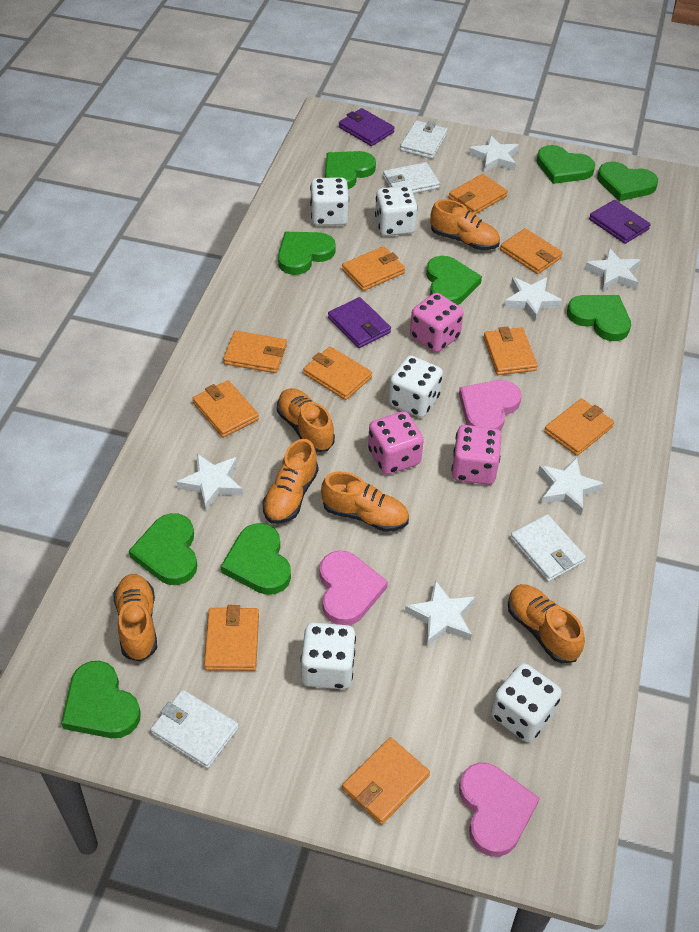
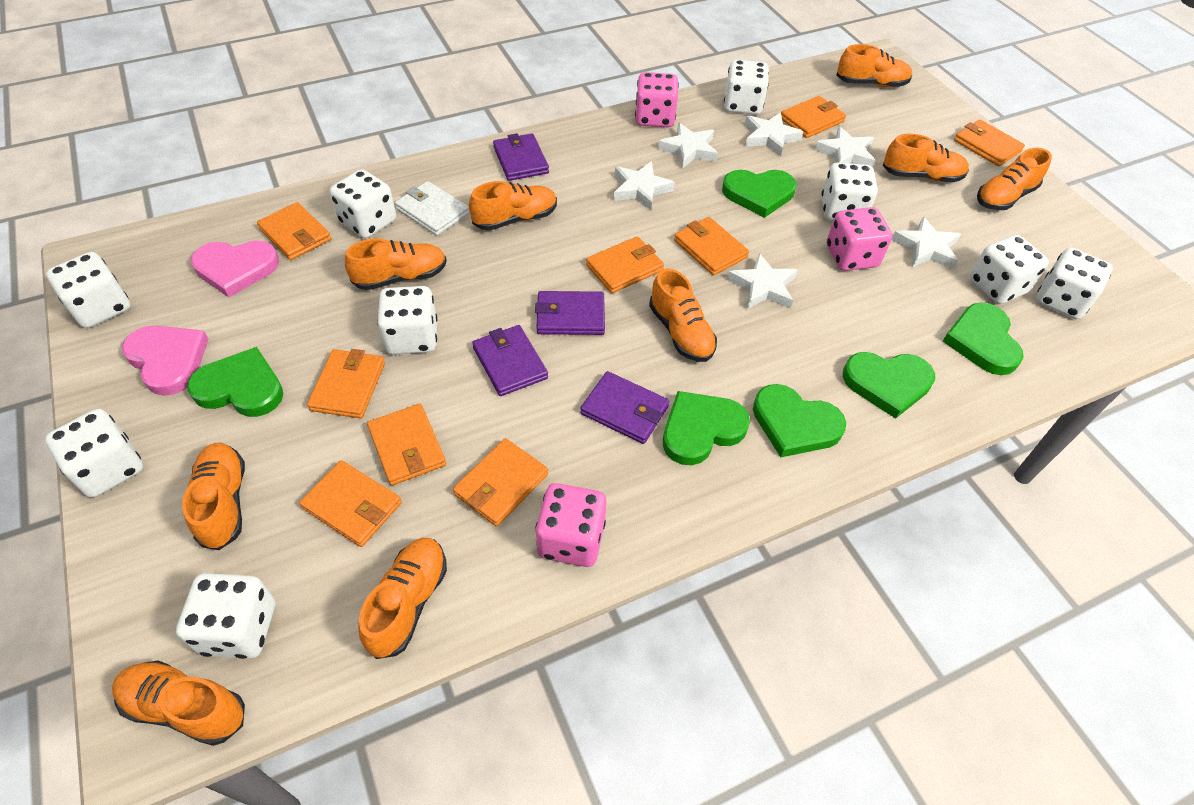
green heart: [61,661,141,738] [129,513,197,585] [221,523,291,595] [278,232,336,275] [325,151,376,189] [426,256,482,305] [537,145,595,184] [567,295,631,341] [597,162,658,201] = 9 -> [187,347,283,417] [663,391,750,465] [722,170,796,218] [753,384,846,457] [843,352,935,419] [943,303,1024,375] = 6
orange shoe: [113,574,157,662] [262,439,319,524] [277,388,335,452] [321,472,409,532] [430,199,500,250] [508,584,585,663] = 6 -> [112,661,245,746] [182,443,245,550] [345,238,447,290] [358,538,447,659] [469,181,557,231] [649,268,717,362] [837,44,912,87] [883,134,969,182] [977,148,1052,210] = 9
orange wallet: [192,380,259,438] [204,605,259,671] [223,331,287,373] [304,346,372,400] [342,246,405,291] [342,737,430,825] [449,174,508,214] [483,327,538,375] [500,228,563,274] [544,398,614,456] = 10 -> [257,202,331,260] [299,460,402,547] [307,349,385,418] [367,404,446,486] [453,438,548,527] [586,236,664,293] [674,217,749,275] [781,96,846,138] [954,120,1025,166] = 9
pink heart: [319,550,388,625] [459,380,522,431] [459,763,540,857] = 3 -> [122,325,209,396] [191,241,279,297] = 2
purple wallet: [328,297,391,348] [339,108,395,146] [589,200,651,244] = 3 -> [472,325,548,396] [493,133,549,181] [535,291,605,335] [580,371,669,444] = 4
white dice: [300,622,356,689] [310,177,349,226] [375,186,418,236] [389,355,443,418] [491,663,562,742] = 5 -> [45,409,143,498] [46,252,130,328] [176,573,275,659] [330,169,396,238] [377,286,437,355] [724,60,769,115] [821,163,878,221] [970,235,1049,304] [1036,247,1113,319] = 9
white wallet: [150,690,239,769] [383,162,440,194] [400,120,448,159] [510,514,586,582] = 4 -> [395,181,469,236] = 1

